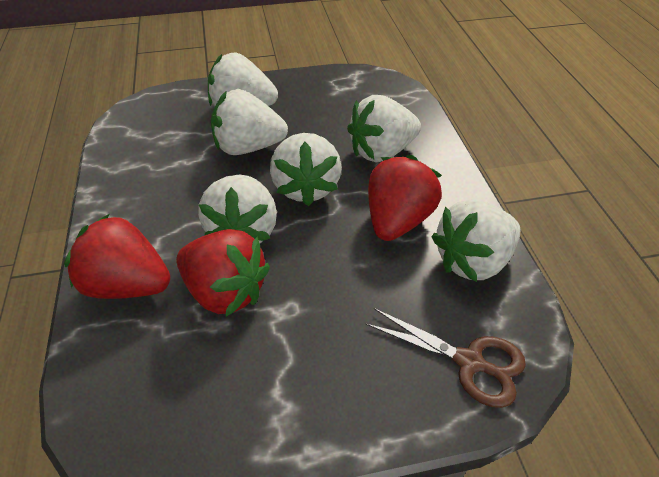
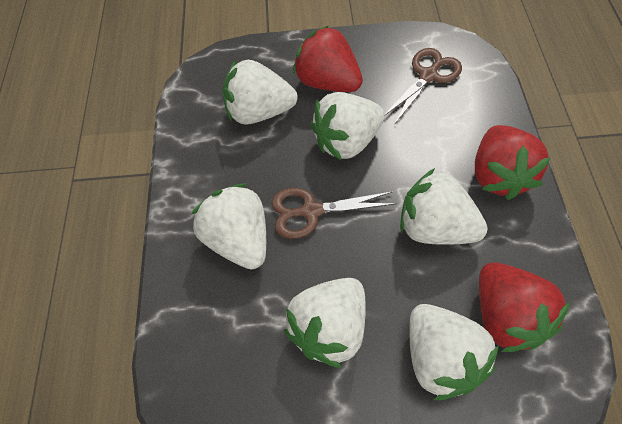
brown scissors: [365,308,526,408] = 1 -> [272,188,397,239] [385,48,462,125] = 2

